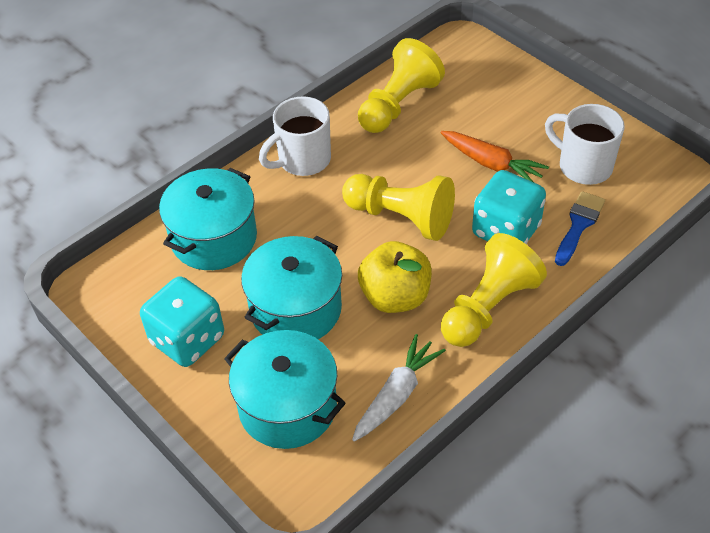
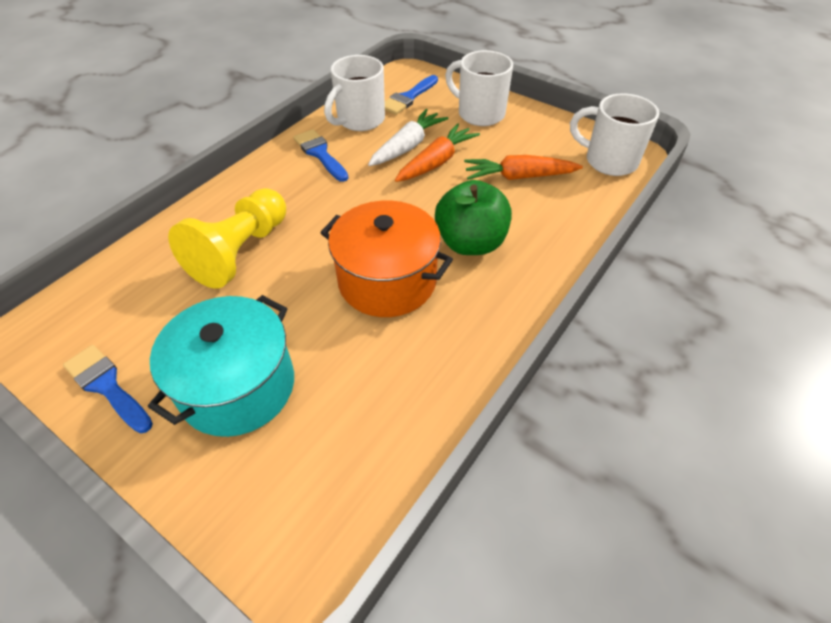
blue brush: [555,191,605,266] = 1 -> [63,345,153,433] [293,129,348,182] [385,75,438,115] = 3
green apple: none = 0 -> [435,180,512,255] = 1
orange carrot: [441,131,549,182] = 1 -> [395,123,480,182] [464,155,583,180] = 2
orange pot: none = 0 -> [320,201,453,317] = 1
turquoise dice: [140,276,224,367] [472,170,546,245] = 2 -> none = 0
turquoise pot: [159,168,257,270] [224,330,346,449] [241,235,342,339] = 3 -> [148,295,294,437] = 1
white mug: [259,96,331,176] [545,104,625,185] = 2 -> [324,55,385,131] [445,50,513,126] [570,93,659,176] = 3
yellow apple: [358,241,432,313] = 1 -> none = 0
yellow pawn: [342,174,455,241] [358,38,445,133] [441,233,547,347] = 3 -> [168,188,286,289] = 1

